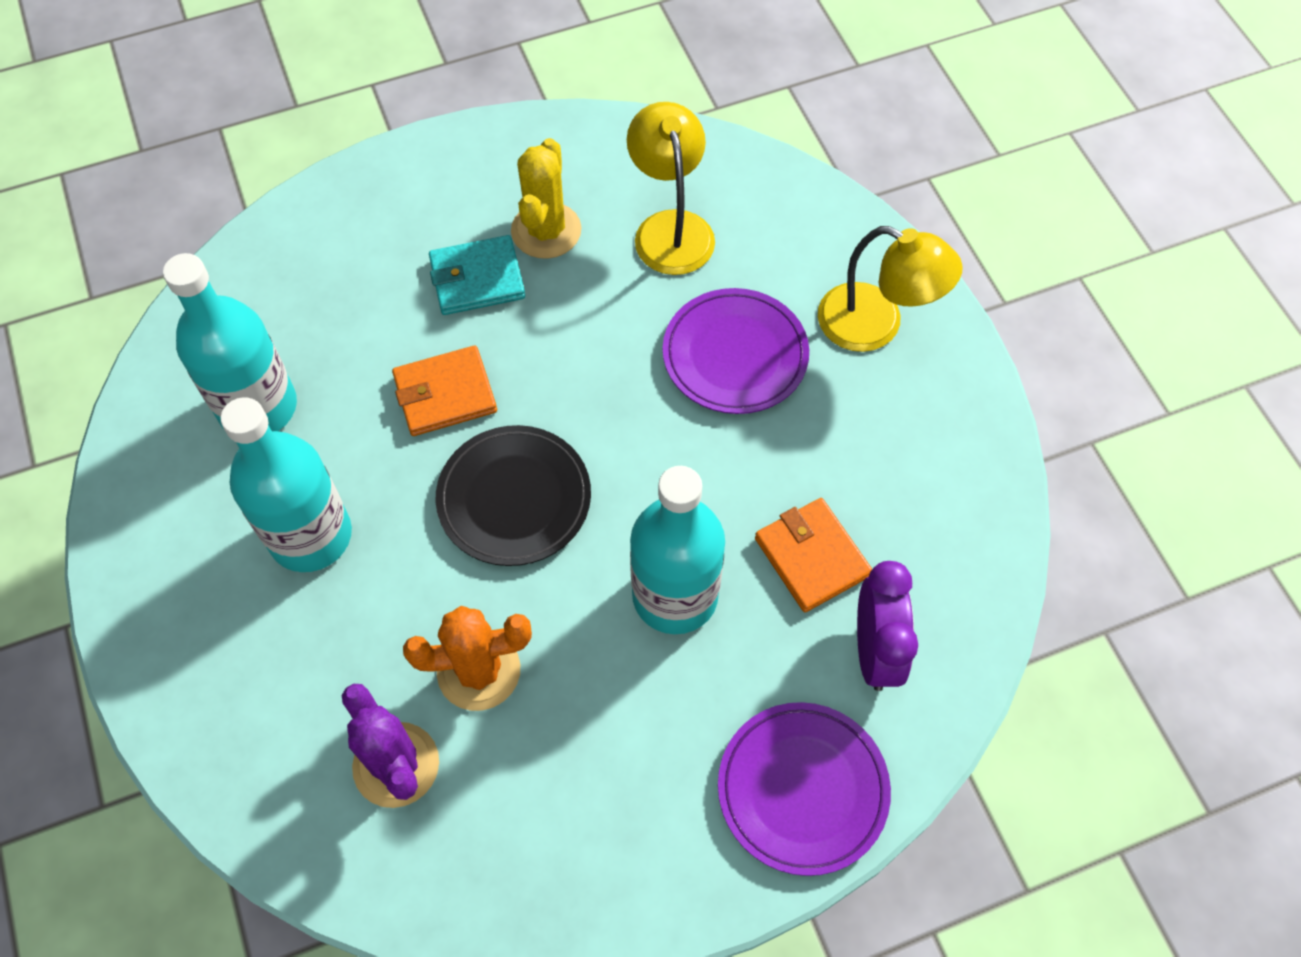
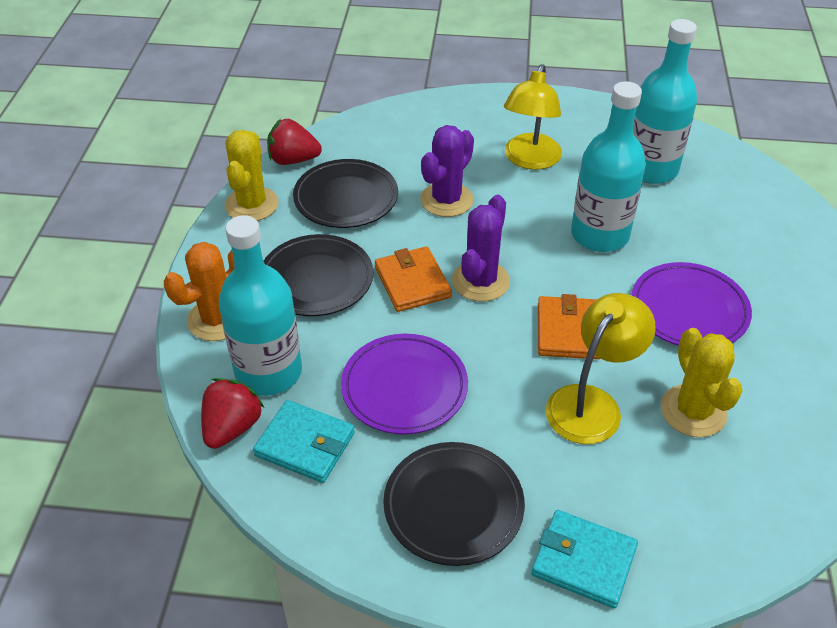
black plate: [436,425,591,566] = 1 -> [264,234,373,316] [293,159,398,228] [383,442,525,566] = 3
purple cactus: [342,684,439,808] = 1 -> [420,125,474,217] [452,195,510,302] = 2
purple clock: [857,561,918,691] = 1 -> none = 0
red strawberry: none = 0 -> [201,378,264,449] [267,119,322,165] = 2
turquoise wallet: [429,235,525,315] = 1 -> [253,400,355,483] [531,510,638,608] = 2
yellow cactus: [511,138,581,259] = 1 -> [225,130,279,221] [661,328,743,438] = 2

